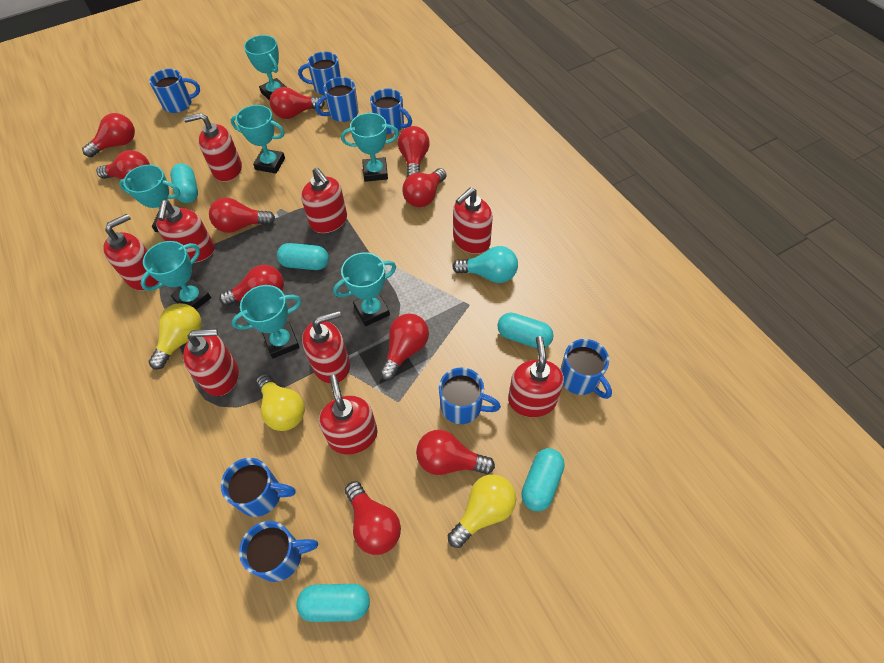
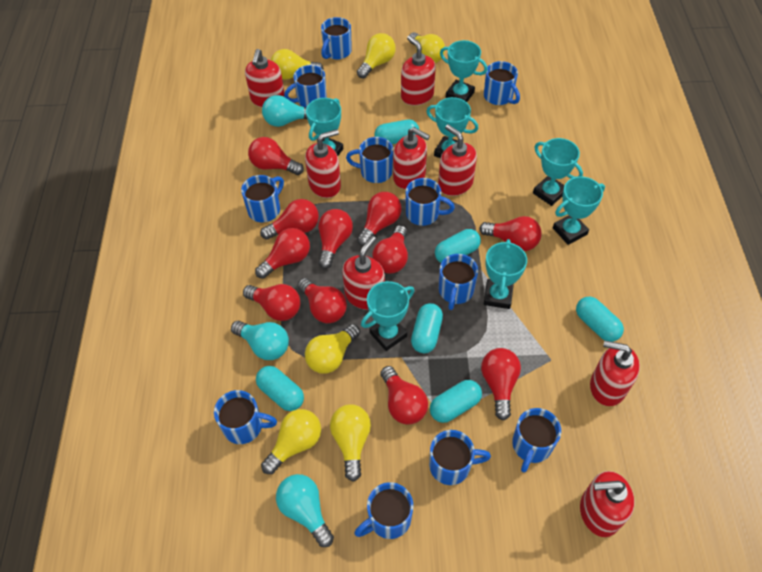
blue mug: [149,69,200,113] [221,458,296,517] [239,521,318,582] [298,51,341,95] [315,77,359,122] [370,88,412,134] [439,367,501,424] [560,339,612,399] = 8 -> [214,390,277,444] [241,175,284,222] [284,65,327,107] [321,17,352,60] [346,137,393,183] [354,482,413,539] [405,178,455,226] [429,430,491,485] [439,254,478,310] [484,61,520,105] [512,408,561,472] = 11
red light bulb: [82,113,135,157] [96,150,150,179] [209,198,275,233] [219,265,284,306] [270,87,325,119] [345,481,401,555] [379,313,429,380] [398,126,430,177] [402,168,446,207] [416,430,495,475] = 10 -> [243,284,300,321] [248,137,304,175] [255,228,310,279] [260,199,319,240] [298,278,347,323] [318,209,353,269] [357,192,402,246] [372,225,408,274] [380,366,428,425] [479,216,542,251] [481,348,521,421] = 11
red soap dispenser: [103,214,159,291] [156,200,215,263] [183,113,242,182] [183,329,239,396] [301,167,347,233] [302,311,350,384] [319,375,378,454] [453,187,493,254] [508,336,564,417] = 9 -> [245,49,284,107] [305,129,341,198] [342,236,385,310] [393,127,430,189] [401,35,436,105] [438,124,477,196] [580,471,635,537] [590,340,640,406] = 8
turquoise capsule: [170,163,198,203] [277,243,329,270] [297,584,370,622] [497,313,554,348] [521,448,565,511] = 5 -> [256,366,304,411] [374,119,419,144] [411,303,443,353] [430,380,482,423] [435,229,481,263] [576,297,624,342] = 6
turquoise light bulb: [452,246,518,283] = 1 -> [231,321,289,360] [262,95,307,127] [276,474,334,547] = 3
yellow light bulb: [149,303,202,369] [256,374,305,431] [448,474,516,548] = 3 -> [261,409,321,474] [271,49,324,80] [305,324,360,374] [330,404,371,482] [357,33,396,78] [409,32,445,63] = 6

